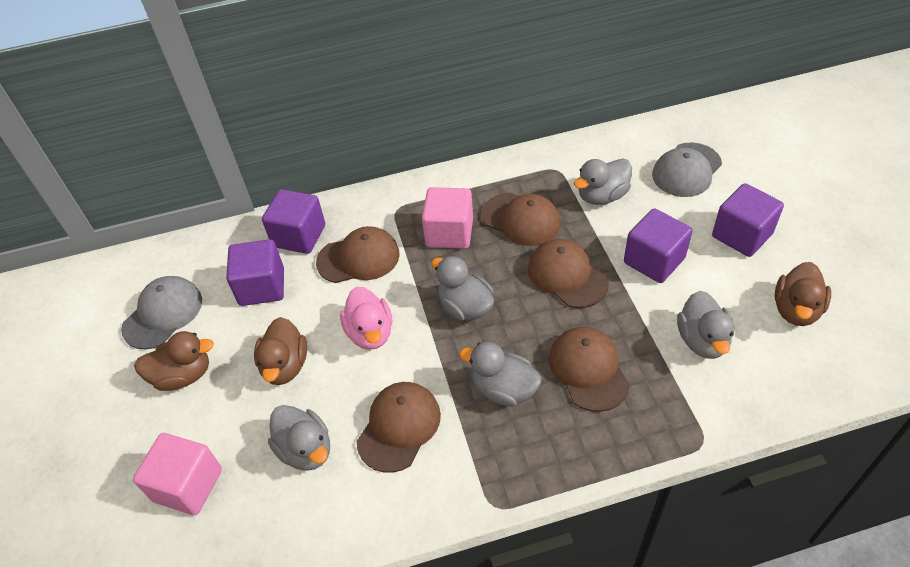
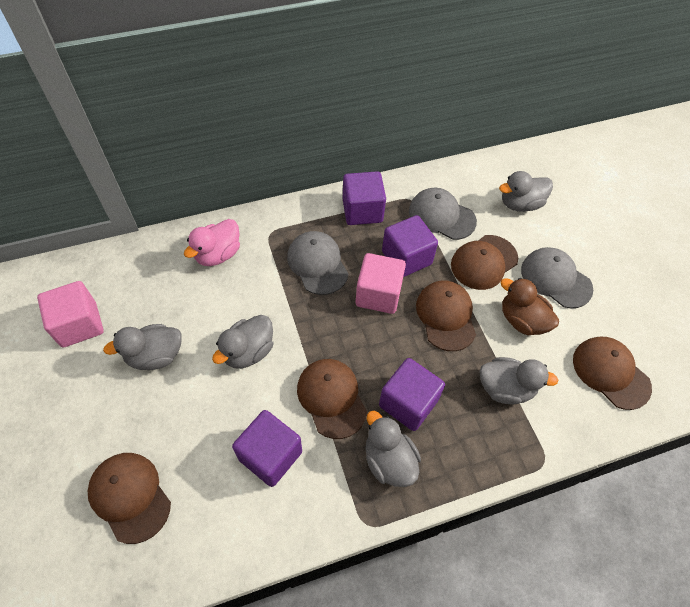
brown duck: [134,331,214,391] [254,317,307,385] [774,262,831,326] = 3 -> [500,278,559,335] = 1
grey cap: [121,276,202,349] [652,143,722,197] = 2 -> [287,231,348,295] [409,188,477,240] [521,247,593,308] = 3

